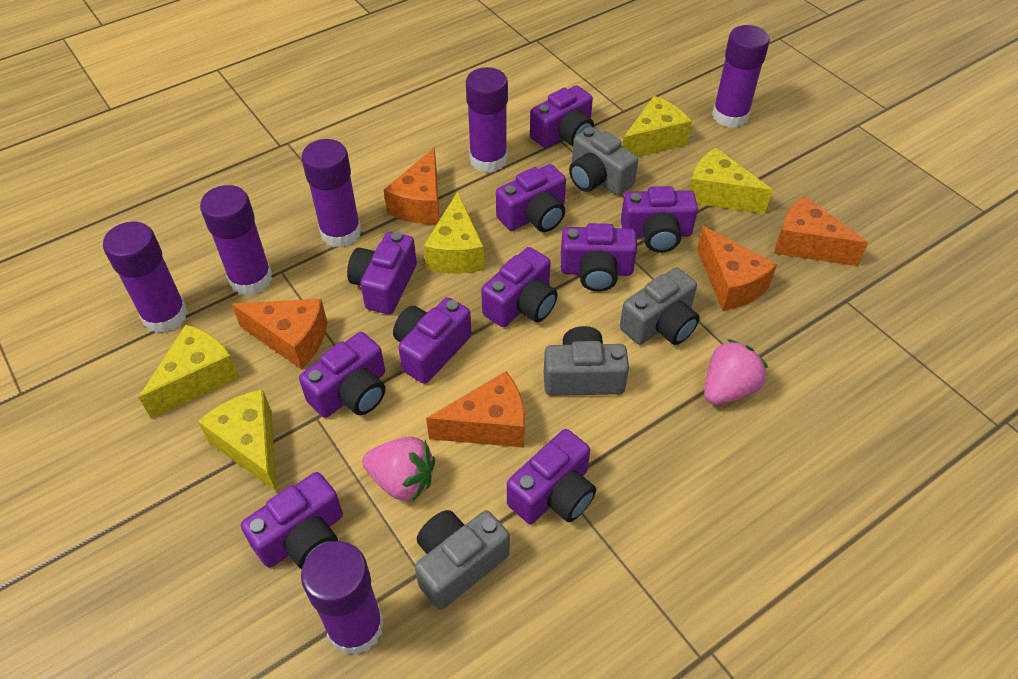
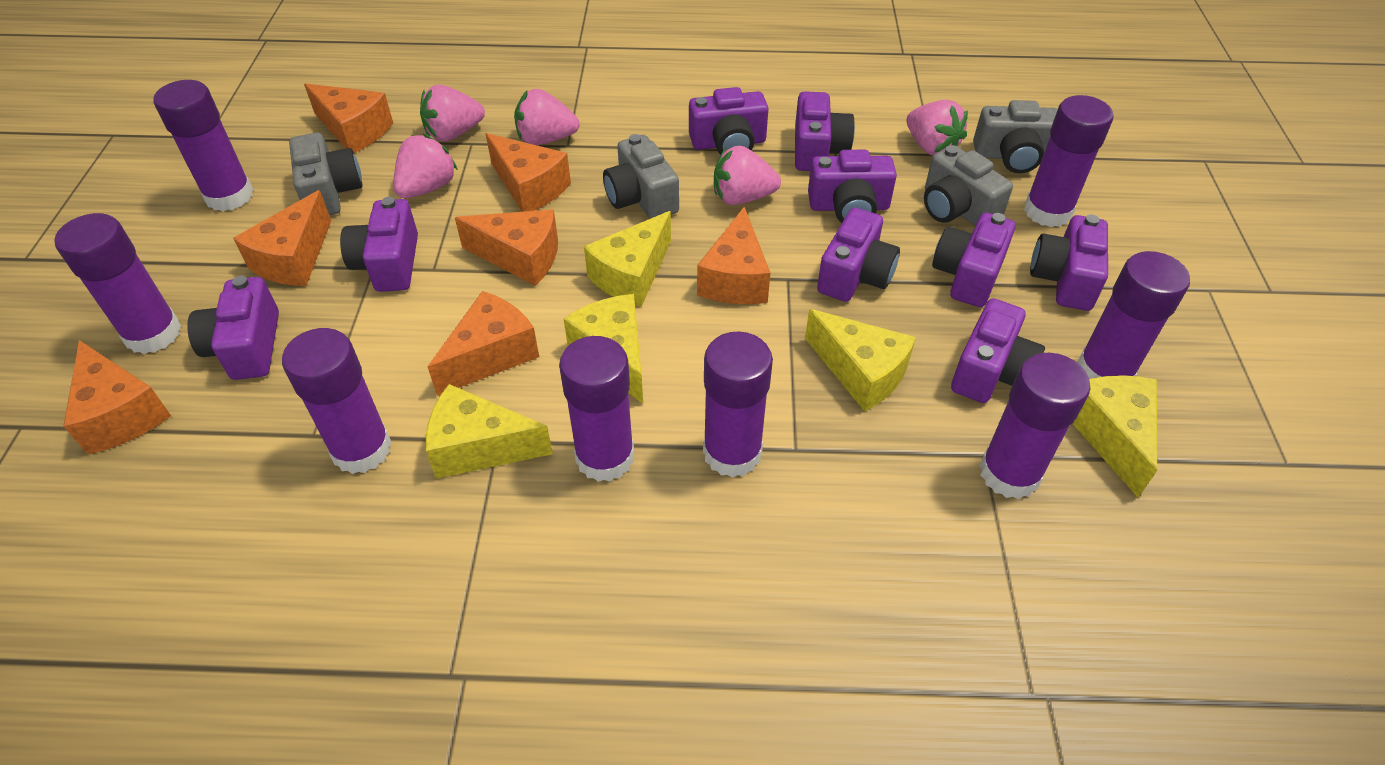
orange cheese: [231,299,327,370] [384,147,439,224] [426,371,525,448] [697,226,777,311] [774,196,868,266] = 5 -> [63,340,171,454] [233,190,331,286] [304,83,393,153] [428,291,539,396] [455,210,558,286] [485,133,571,212] [697,207,770,304] = 7
pink strawberry: [362,436,435,502] [704,339,768,405] = 2 -> [393,134,458,198] [420,85,485,141] [514,89,579,145] [714,146,781,205] [906,100,968,156] = 5
purple camera: [241,472,343,569] [299,332,385,418] [347,232,417,314] [393,297,472,384] [481,247,558,327] [496,164,566,232] [507,429,596,524] [530,86,594,148] [561,223,637,292] [621,186,698,253] = 10 -> [187,276,279,380] [340,197,418,292] [689,87,769,155] [795,91,855,171] [808,150,897,223] [817,208,900,302] [932,213,1015,307] [951,298,1045,403] [1030,214,1108,311] = 9
purple glue stick: [103,221,188,333] [200,185,272,296] [301,541,384,655] [302,139,361,248] [466,67,508,173] [712,25,770,128] = 6 -> [54,213,182,354] [154,80,253,211] [282,328,392,474] [559,336,634,482] [703,331,773,478] [980,353,1090,499] [1024,95,1113,227] [1077,251,1190,379] = 8

